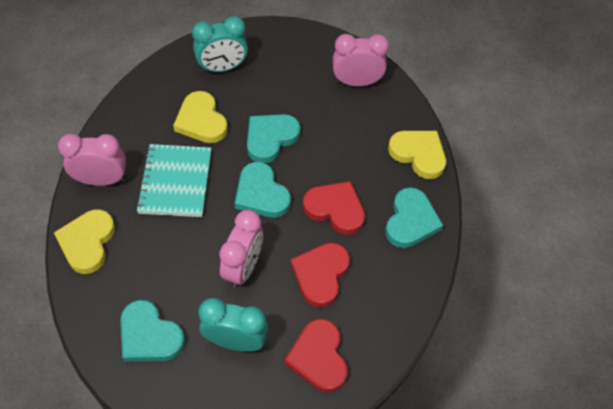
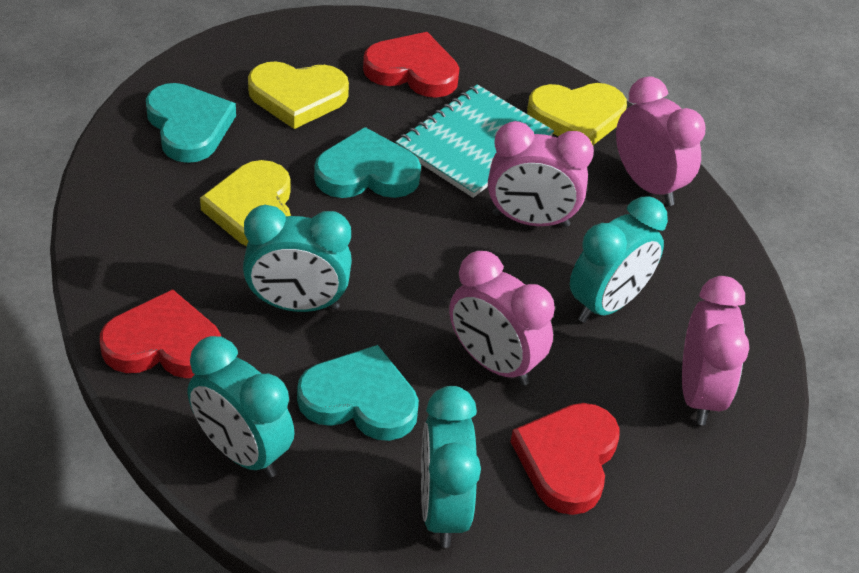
pink clock: [58,134,126,186] [219,210,263,288] [333,34,389,86] = 3 -> [449,251,555,386] [488,121,594,228] [616,76,705,206] [682,276,749,425] = 4
turquoise clock: [192,16,248,72] [198,298,268,352] = 2 -> [188,336,295,478] [243,205,352,312] [421,386,481,548] [570,197,668,323] = 4
turquoise heart: [120,300,185,362] [235,162,291,218] [247,114,300,163] [385,187,443,248] = 4 -> [146,83,236,163] [297,345,419,441] [314,127,421,198] = 3

